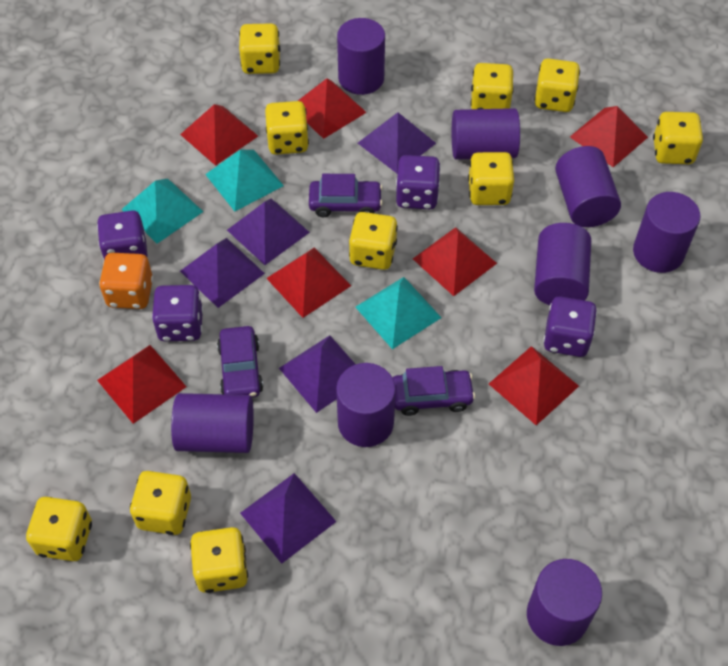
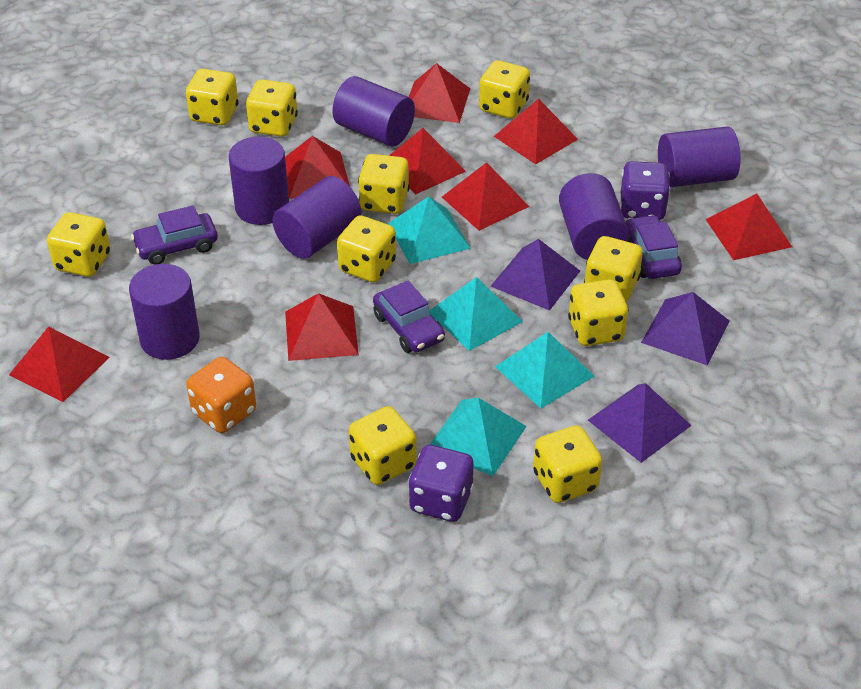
purple cylinder: [171,393,254,453] [336,363,396,447] [337,18,385,95] [452,108,520,160] [527,559,602,646] [534,223,591,305] [555,146,621,227] [633,192,700,273] = 8 -> [129,264,200,360] [229,137,289,225] [272,176,361,259] [332,76,415,146] [559,173,629,260] [658,126,740,187] = 6
purple dice: [97,211,148,260] [152,285,203,341] [396,155,441,209] [543,296,597,357] = 4 -> [409,445,474,522] [620,161,670,220] = 2
purple pyramid: [180,238,265,308] [227,198,310,265] [240,473,337,564] [279,335,356,413] [358,112,436,174] = 5 -> [491,239,580,311] [588,383,692,463] [641,292,730,365] = 3
red pyramid: [97,345,187,424] [180,104,258,166] [266,248,351,318] [298,78,367,139] [413,227,497,296] [489,346,579,425] [570,106,648,167] = 7 -> [9,327,110,402] [285,136,350,199] [285,293,359,361] [389,128,466,194] [409,63,470,123] [442,162,529,231] [494,99,578,164] [706,194,792,260] = 8
turquoise pyramid: [122,179,203,244] [205,150,284,211] [356,277,442,349] = 3 -> [388,196,471,264] [429,398,527,476] [430,277,523,351] [495,332,594,408] = 4

